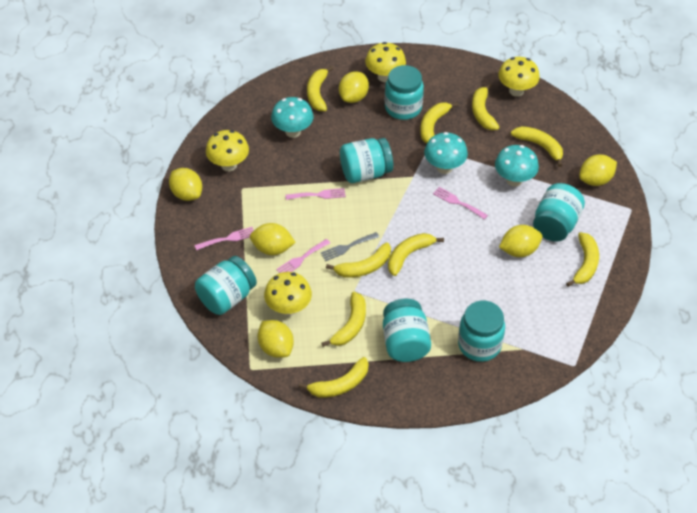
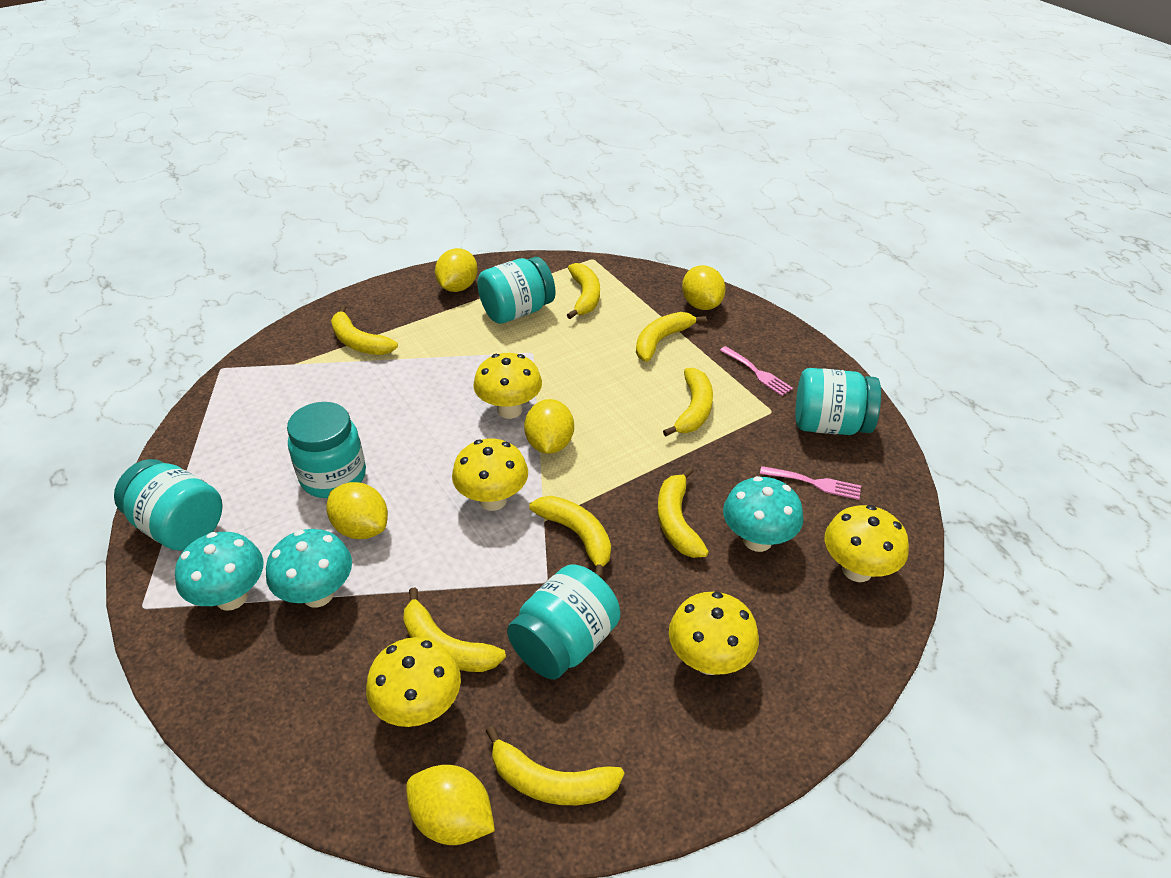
grey fork: [321,232,379,261] = 1 -> none = 0
pink fork: [194,227,254,250] [276,239,330,273] [285,188,346,200] [433,187,488,220] = 4 -> [720,346,793,396] [760,466,861,500] = 2
turquoise jar: [195,256,257,315] [340,138,393,183] [383,299,431,362] [385,65,424,120] [458,301,505,362] [533,183,585,242] = 6 -> [114,459,223,551] [287,402,366,498] [477,257,555,324] [507,564,620,679] [796,368,881,435] = 5
yellow banana: [299,357,369,398] [307,66,333,111] [322,292,366,347] [326,242,391,278] [388,233,444,276] [420,102,459,143] [472,83,499,130] [511,126,563,167] [566,232,599,287] = 9 -> [331,305,398,355] [403,587,506,672] [486,726,624,805] [529,496,611,578] [567,263,600,319] [636,312,707,362] [658,467,709,558] [663,368,713,436] = 8
yellow lemon: [169,168,202,201] [250,223,296,255] [257,320,294,358] [339,71,369,103] [499,225,542,257] [579,155,617,186] = 6 -> [326,482,388,539] [406,765,495,845] [435,248,478,292] [524,399,574,454] [682,265,726,310] = 5
yellow mushroom: [206,130,249,171] [264,272,312,316] [365,42,406,82] [498,57,540,97] = 4 -> [366,637,461,727] [452,439,528,511] [473,353,542,419] [669,592,759,675] [825,505,909,582] = 5

